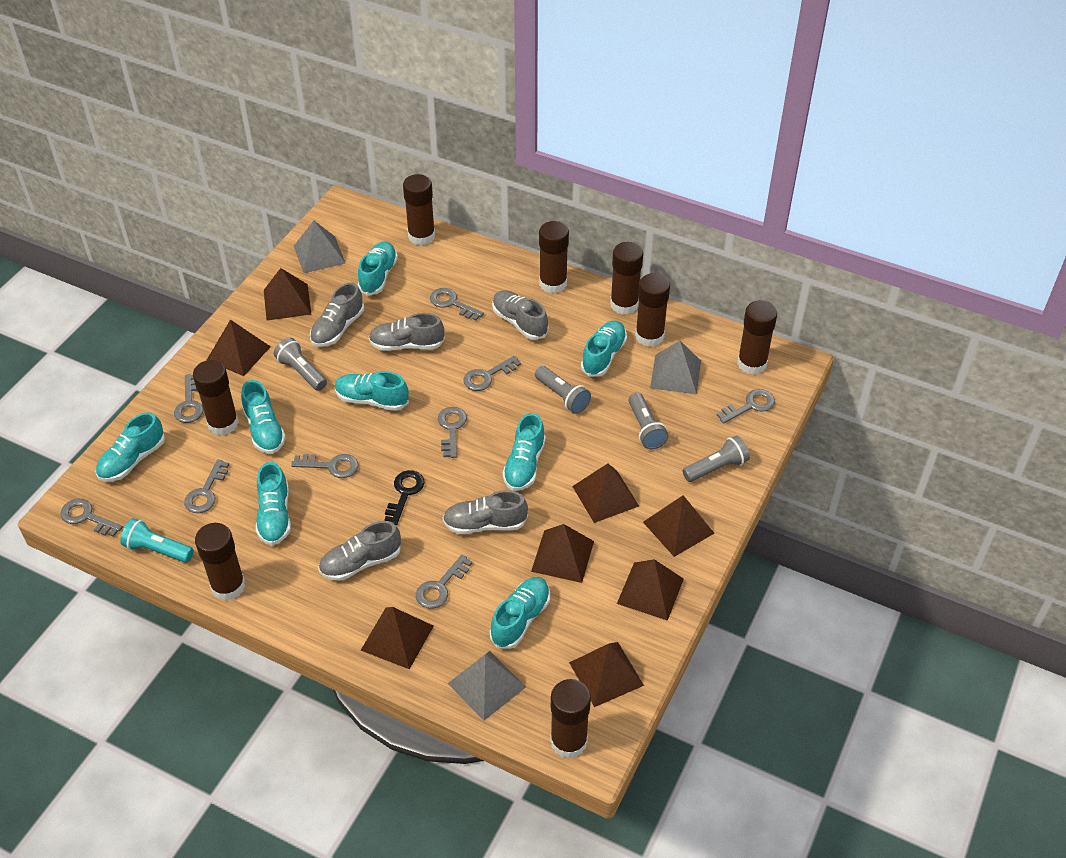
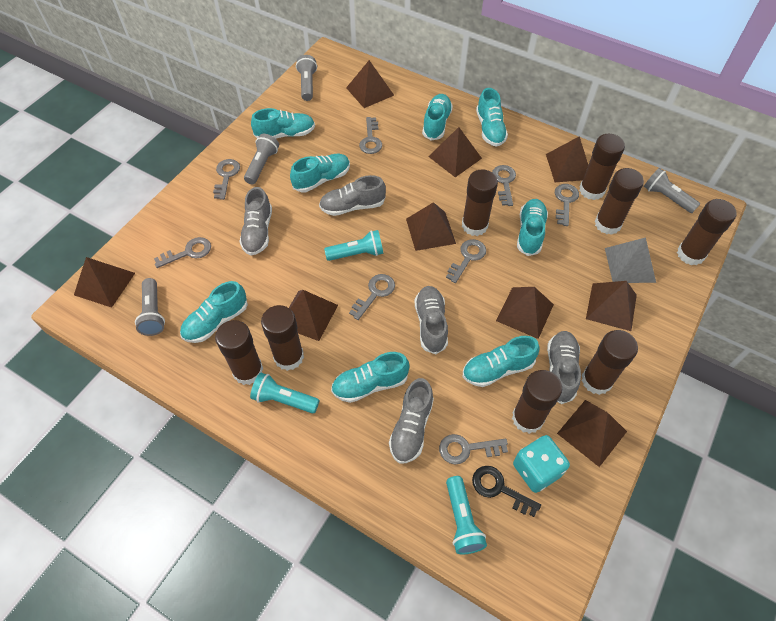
brown pyramid: [206,319,271,376] [264,268,311,321] [361,607,434,669] [531,524,594,583] [569,642,644,707] [572,463,639,523] [617,559,684,621] [643,495,714,557] = 8 -> [74,257,135,308] [289,290,338,341] [346,60,394,108] [406,202,456,251] [428,127,482,177] [496,287,554,339] [546,136,588,182] [557,400,627,467] [586,281,637,331] = 9
grey key: [60,499,123,537] [174,374,203,423] [184,460,229,513] [291,454,358,478] [416,554,472,609] [430,288,484,320] [438,407,467,458] [463,356,521,391] [717,389,775,424] = 9 -> [154,237,211,268] [213,159,240,200] [349,274,395,320] [359,117,382,154] [439,434,508,465] [446,239,486,283] [492,165,516,206] [555,184,579,226] = 8
grey pyramid: [294,221,345,273] [447,651,526,721] [650,341,701,394] = 3 -> [605,237,656,283] = 1
turquoise dice: none = 0 -> [513,435,570,493] = 1
turquoise flashlight: [120,518,194,563] = 1 -> [250,373,319,414] [324,230,383,261] [446,476,487,555] = 3

